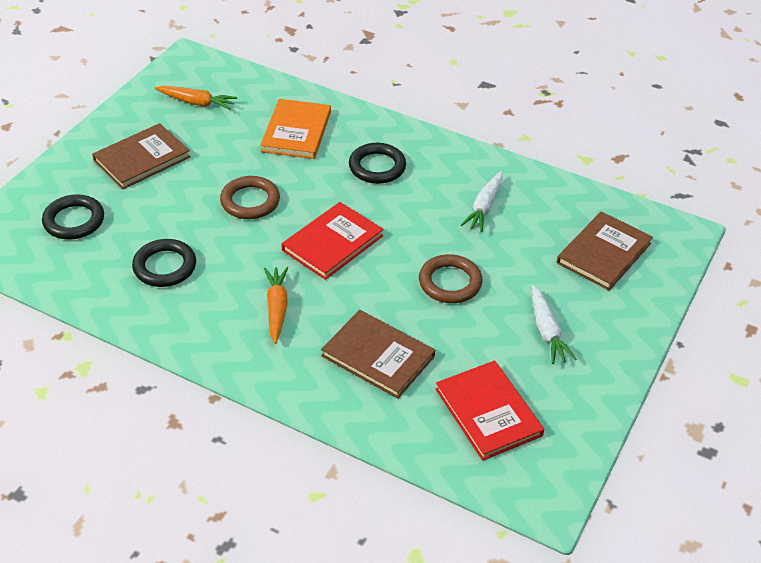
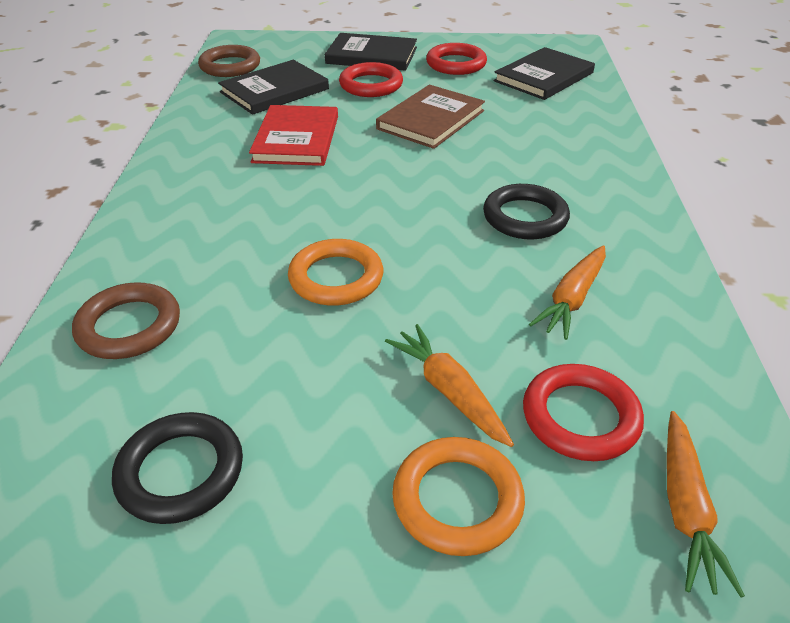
black book: none = 0 -> [218,60,329,115] [325,33,417,71] [494,47,595,100] = 3
black ring: [42,194,104,240] [132,239,196,287] [349,143,406,184] = 3 -> [112,412,243,524] [483,184,570,239] = 2
brown book: [92,123,191,189] [321,310,435,399] [557,211,653,291] = 3 -> [376,85,485,149] = 1
orange book: [260,99,331,159] = 1 -> none = 0
orange carrot: [155,86,237,110] [264,267,288,344] = 2 -> [385,324,514,447] [529,245,606,340] [667,411,745,598] = 3
orange ring: none = 0 -> [288,239,383,306] [392,437,525,556] = 2
red book: [282,202,383,280] [436,361,544,461] = 2 -> [249,105,338,166] = 1
red ring: none = 0 -> [339,62,403,97] [426,43,487,75] [523,364,644,461] = 3
white carrot: [460,171,503,232] [532,285,577,364] = 2 -> none = 0

